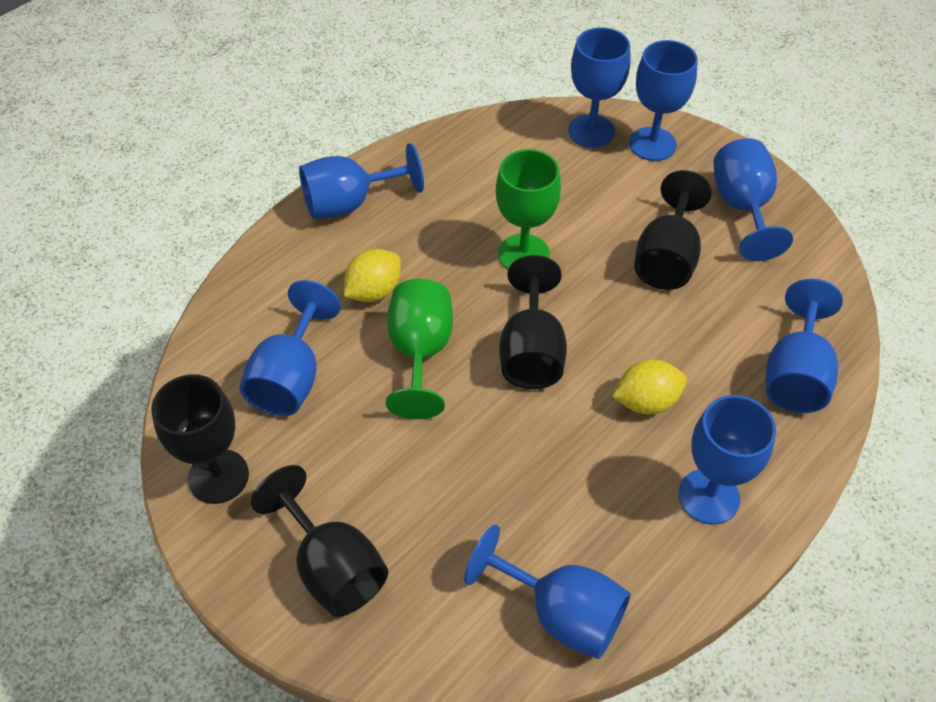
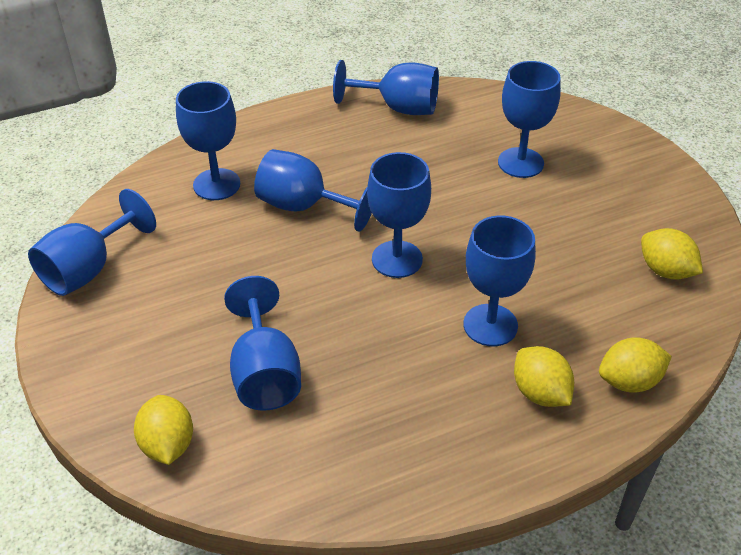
black goblet: [151,374,249,504] [251,465,388,617] [499,255,567,389] [634,170,712,290] = 4 -> none = 0
green goblet: [386,279,453,419] [496,149,561,269] = 2 -> none = 0
yellow lemon: [344,249,401,302] [612,360,687,414] = 2 -> [134,395,193,465] [514,346,574,407] [599,337,672,393] [641,228,703,280] = 4

